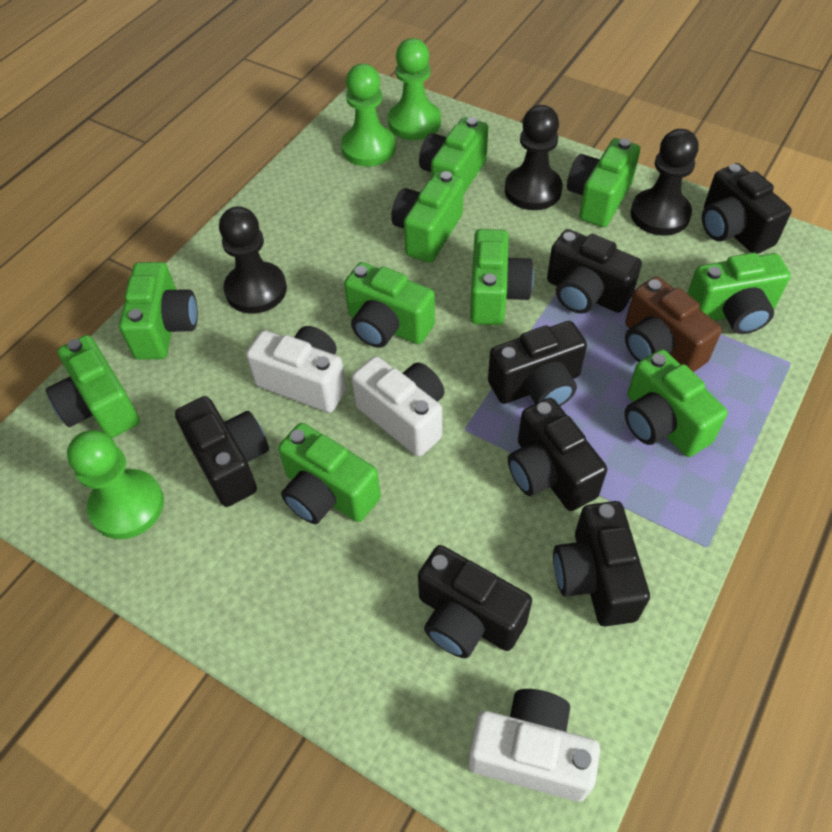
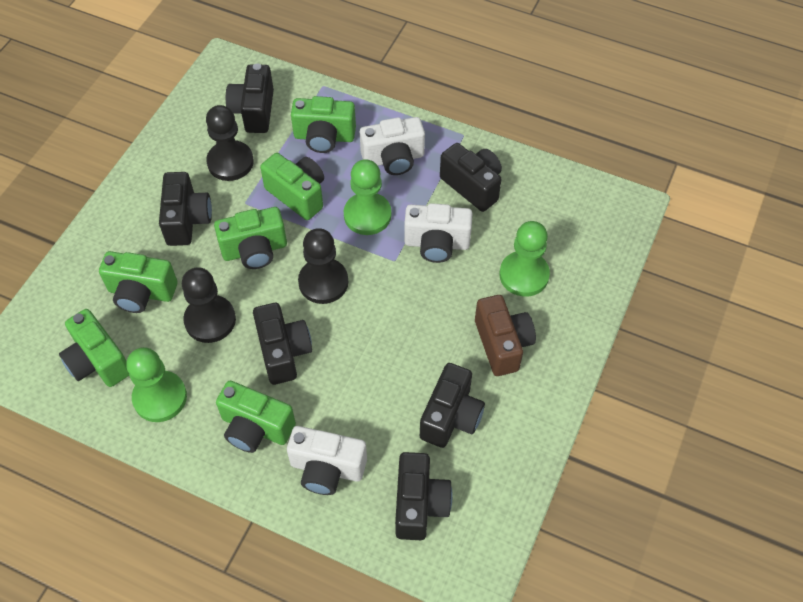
black camera: [175,396,269,507] [418,545,532,658] [488,321,587,406] [508,398,607,511] [547,229,642,314] [553,501,650,626] [702,163,792,254] = 7 -> [159,172,212,246] [226,64,274,133] [253,303,312,385] [395,452,452,540] [420,363,485,448] [440,143,502,212] = 6
green camera: [46,335,140,438] [119,262,198,360] [278,423,381,524] [344,262,435,348] [391,171,464,263] [419,117,488,195] [470,229,534,325] [567,138,640,227] [624,349,728,457] [687,253,791,334] = 10 -> [59,309,129,387] [99,251,177,313] [214,207,287,269] [216,381,296,453] [260,153,324,220] [291,96,356,153] = 6

